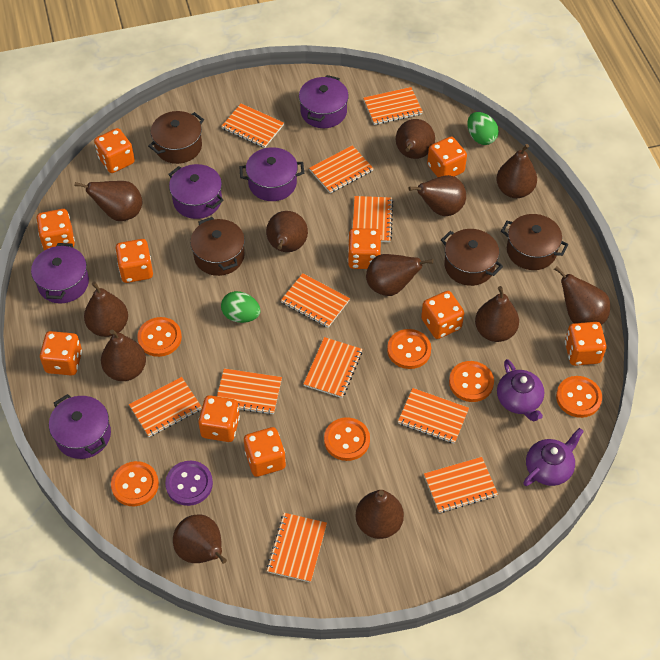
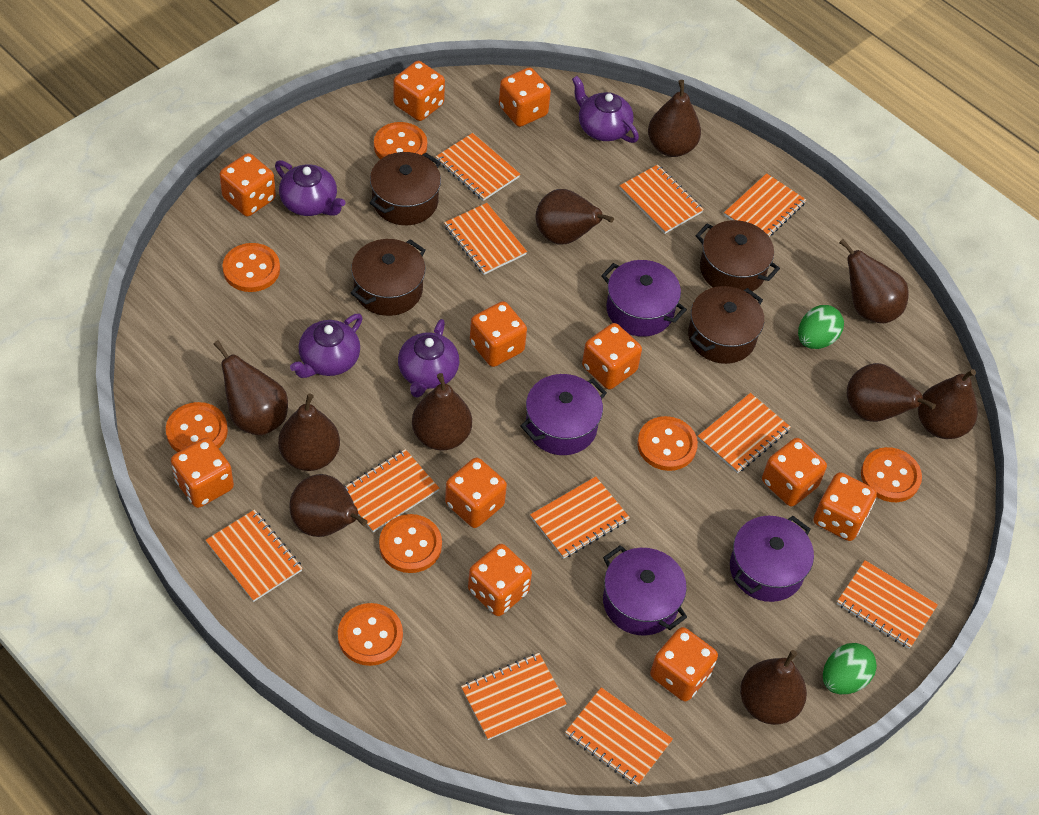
brown pear: [74,181,142,221] [84,282,128,337] [101,329,146,381] [173,514,227,564] [266,211,308,252] [355,490,404,539] [366,254,433,296] [396,119,435,159] [409,175,466,216] [475,286,519,342] [496,144,537,198] [554,266,610,325] = 12 -> [214,340,288,436] [278,393,340,471] [289,474,367,537] [412,373,472,451] [535,189,614,244] [648,80,701,157] [740,650,807,725] [839,239,909,323] [847,363,936,422] [918,369,978,439] = 10
orange button: [111,461,159,506] [137,317,182,357] [324,417,370,461] [387,329,431,369] [449,361,494,402] [556,376,602,418] = 6 -> [166,402,228,452] [222,243,280,292] [338,603,403,666] [374,122,427,159] [379,514,442,573] [637,416,698,471] [861,447,922,502] = 7
orange dice: [36,209,75,251] [40,331,82,376] [94,128,135,173] [115,239,153,283] [198,395,240,442] [244,427,286,477] [348,228,381,269] [421,291,464,339] [427,137,467,177] [565,322,607,366] = 10 -> [171,438,234,508] [219,153,276,216] [393,61,445,121] [445,458,507,528] [468,544,532,616] [470,301,527,367] [499,67,551,127] [582,323,642,389] [650,627,718,702] [762,438,827,507] [813,472,877,541] = 11
purple button: [165,461,213,506] = 1 -> none = 0
purple pot: [31,243,89,303] [49,394,111,459] [168,164,224,219] [239,147,304,201] [299,75,349,128] = 5 -> [521,374,607,455] [601,260,687,337] [603,545,687,635] [730,516,814,602] = 4
purple teapot: [497,359,545,421] [523,428,584,486] = 2 -> [275,160,345,216] [290,314,363,378] [398,319,459,398] [572,76,639,143] = 4

